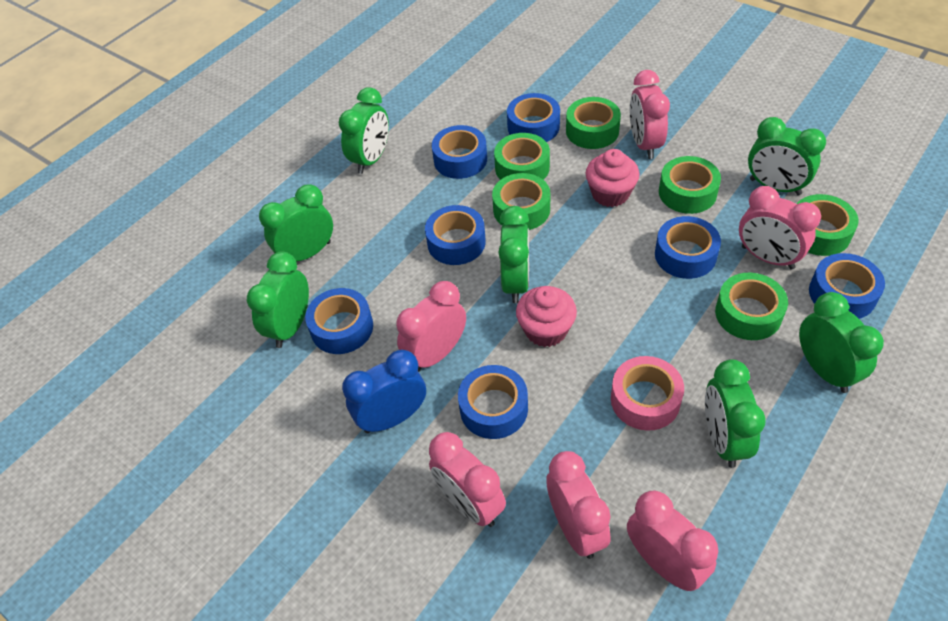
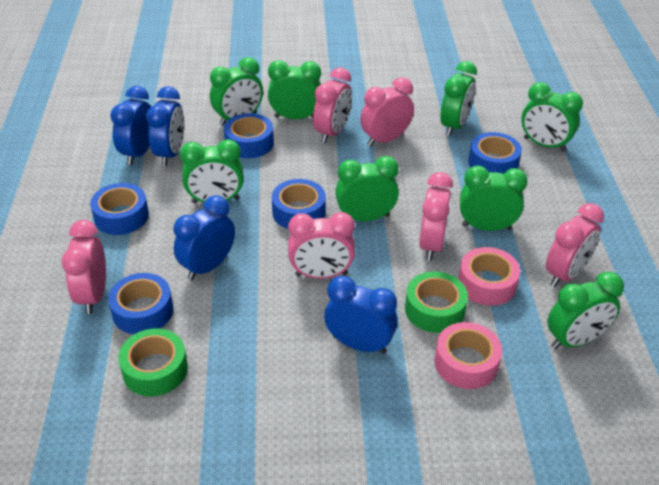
blue clock: [342,350,426,433] = 1 -> [110,86,151,165] [146,86,185,166] [173,195,235,280] [324,276,398,354] = 4
blue tape: [305,288,373,354] [425,205,486,265] [432,125,487,179] [458,365,528,439] [507,93,560,142] [655,216,721,279] [809,253,885,319] = 7 -> [90,183,149,235] [108,273,173,334] [224,113,274,158] [272,179,326,229] [469,132,522,174] = 5
green clock: [247,252,309,348] [259,184,333,261] [339,87,389,174] [498,206,529,303] [705,359,766,468] [748,117,826,195] [799,292,884,393] = 7 -> [180,139,244,203] [210,57,263,126] [268,60,321,119] [335,156,399,221] [440,61,477,136] [460,165,527,231] [521,82,583,152] [547,272,624,349] = 8
green tape: [492,173,550,230] [494,133,550,180] [566,97,621,149] [659,156,721,214] [715,273,788,340] [797,194,859,256] = 6 -> [118,328,188,396] [405,271,468,333] = 2
pink cupcake: [516,286,577,347] [586,149,640,207] = 2 -> none = 0
pink tape: [611,356,684,431] = 1 -> [434,322,502,389] [458,247,520,306] = 2

